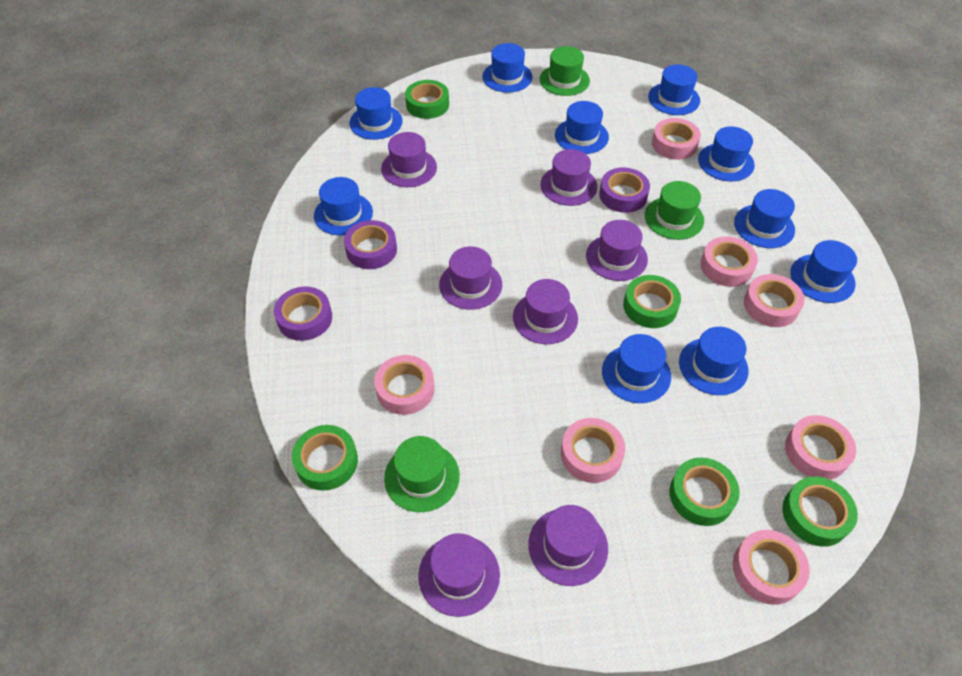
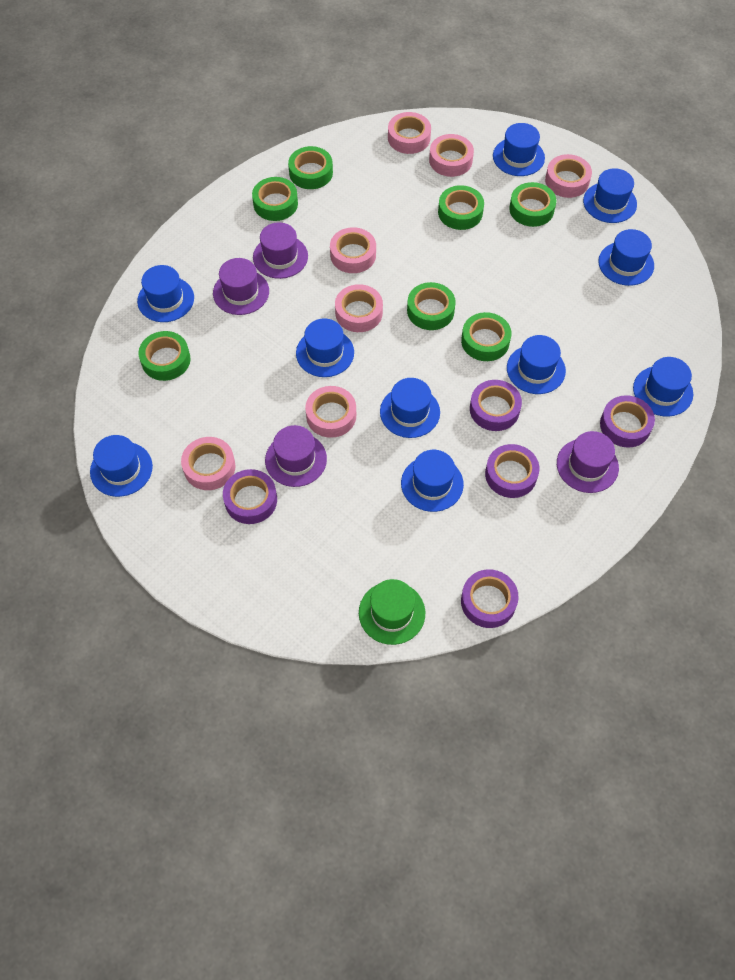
green hat: [384,436,460,512] [540,46,590,96] [645,181,704,240] = 3 -> [359,579,425,645] = 1
green tape: [292,425,358,491] [405,80,449,119] [623,275,681,328] [669,457,740,526] [782,476,858,547] = 5 -> [138,331,191,381] [252,177,298,221] [288,146,333,189] [407,282,456,330] [438,185,484,230] [461,312,511,361] [509,182,557,227] = 7
purple hat: [381,132,437,187] [418,533,500,617] [439,246,502,310] [513,279,578,344] [528,505,608,586] [540,149,597,206] [586,220,648,281] = 7 -> [213,258,269,315] [253,222,308,279] [265,425,327,487] [557,431,619,493] = 4
purple tape: [274,286,332,341] [344,220,397,269] [599,167,650,213] = 3 -> [223,469,277,524] [461,569,519,628] [470,380,522,431] [485,444,540,498] [600,395,655,447] = 5

